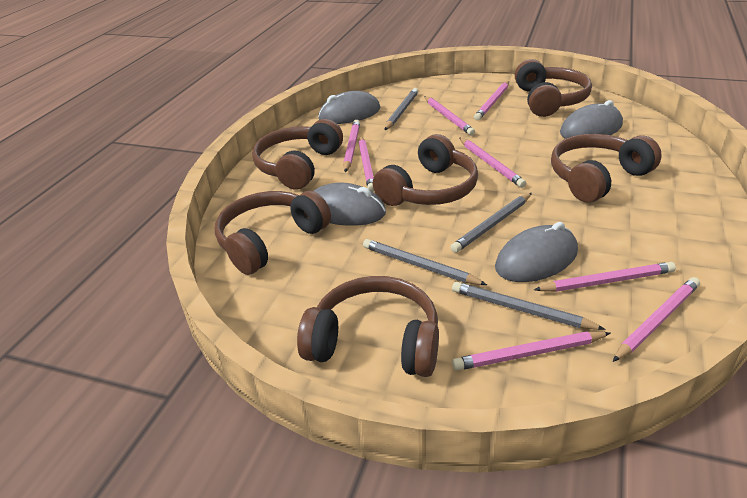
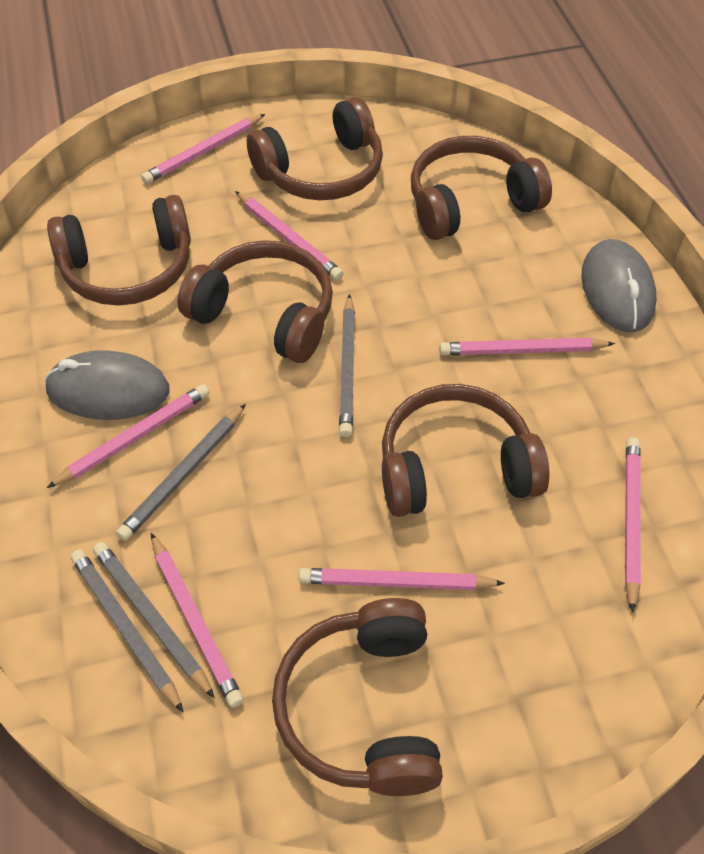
grey mouse: [314,183,386,226] [318,91,380,124] [495,222,578,282] [560,100,623,139] = 4 -> [44,350,170,420] [582,239,657,332] = 2
pink pencil: [343,120,360,172] [359,136,374,192] [424,96,475,136] [452,331,610,371] [459,138,526,188] [474,81,509,120] [534,262,676,292] [613,277,700,362] = 8 -> [47,384,209,488] [141,114,265,184] [151,533,243,708] [235,191,344,280] [298,568,505,590] [439,338,615,355] [625,437,641,613] = 7

